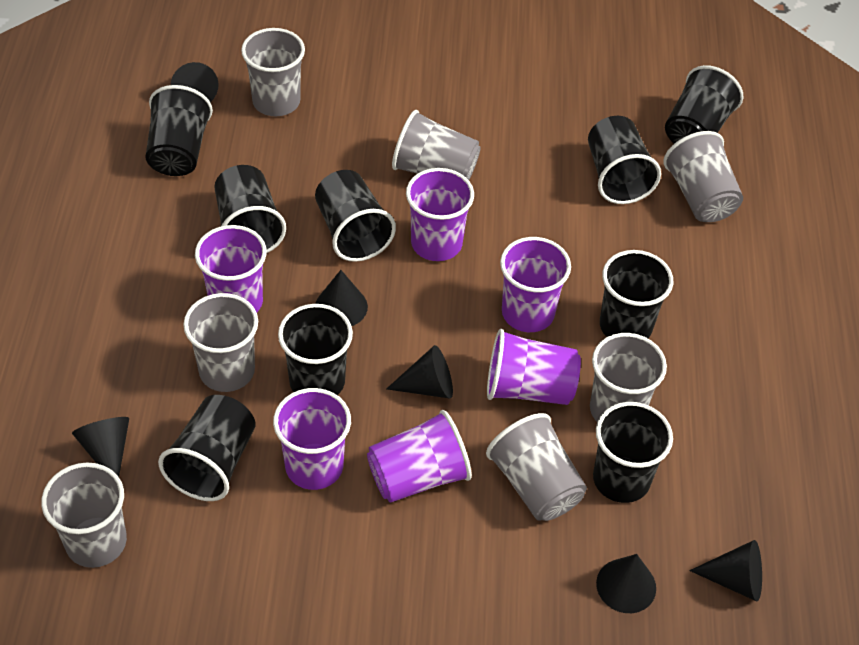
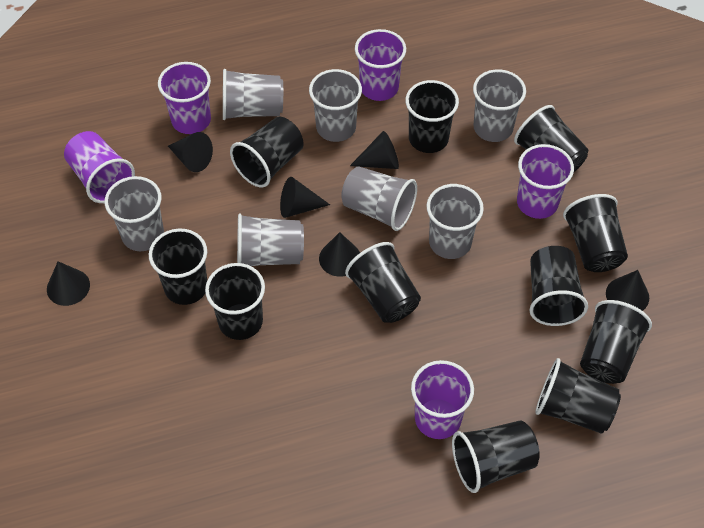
black cup: [145,85,213,176] [158,395,255,501] [214,165,286,253] [278,304,353,395] [315,170,396,262] [588,116,661,204] [593,402,673,503] [600,250,673,338] [665,65,743,144] = 9 -> [149,228,207,305] [205,263,265,340] [230,117,304,187] [345,242,421,323] [405,80,459,153] [452,420,540,493] [514,105,588,172] [529,246,588,326] [536,358,621,434] [563,194,628,272] [580,300,652,384] = 11
purple cup: [195,225,267,313] [273,388,351,490] [367,410,472,503] [406,168,474,261] [487,329,581,405] [500,237,571,332] = 6 -> [64,131,135,203] [158,62,211,134] [355,29,406,101] [411,360,474,439] [517,144,574,219] = 5

